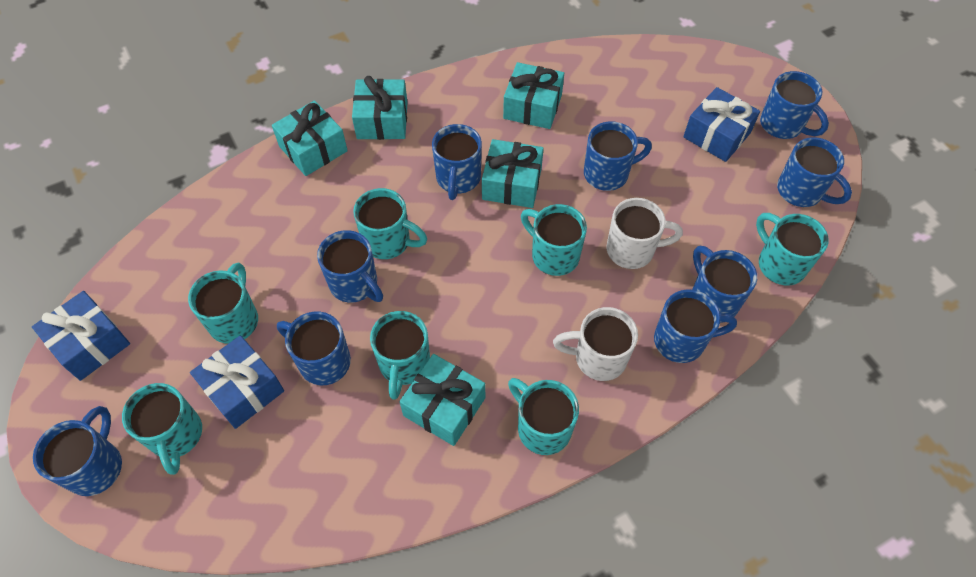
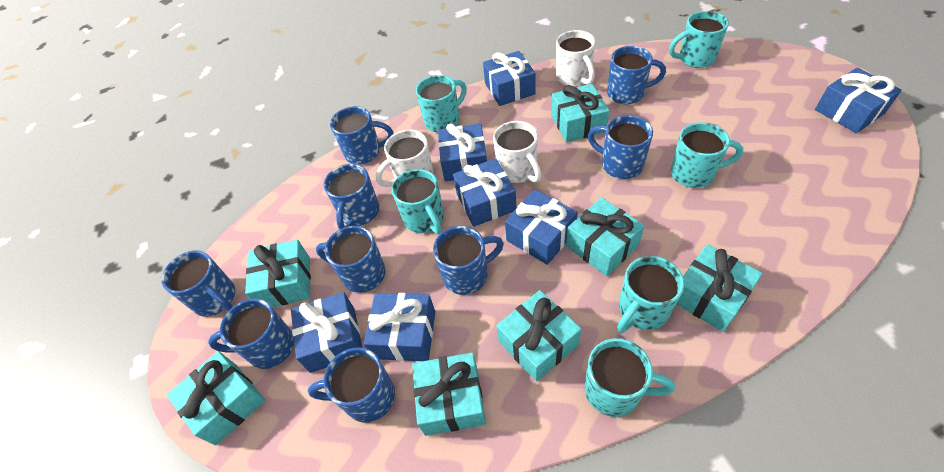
blue gift: [32,291,130,381] [190,335,284,429] [683,87,760,162] = 3 -> [291,292,362,373] [364,293,435,361] [438,123,487,182] [453,158,516,227] [483,51,536,106] [505,189,578,265] [815,68,902,133] = 7
turquoise gift: [272,100,348,176] [352,76,408,140] [399,354,485,446] [482,139,544,208] [503,62,564,129] = 5 -> [167,351,265,446] [245,240,311,307] [412,353,486,436] [496,290,581,382] [551,84,609,143] [566,197,645,276] [677,244,762,332] = 7
turquoise mug: [122,383,202,475] [188,263,258,344] [353,188,427,259] [370,311,430,400] [508,378,579,455] [521,204,587,276] [756,213,829,285] = 7 -> [392,169,444,234] [416,75,467,132] [585,338,675,417] [617,256,684,333] [669,11,729,68] [671,122,743,188] = 6
white mug: [553,307,638,381] [607,198,683,269] = 2 -> [376,130,434,187] [493,121,541,183] [556,30,595,86] = 3

